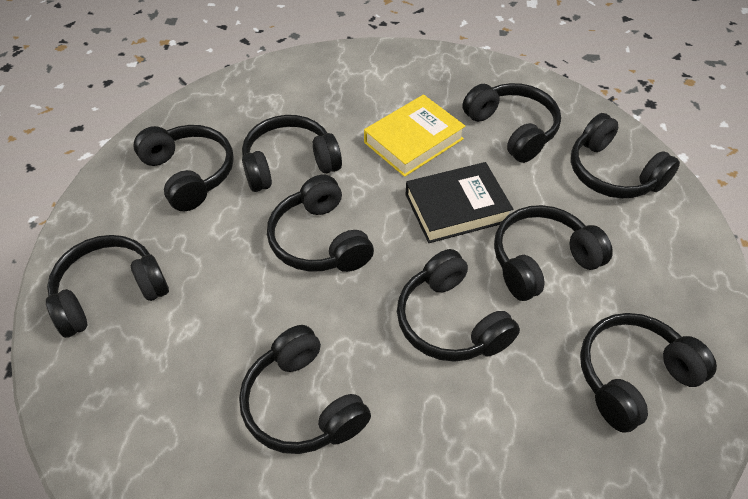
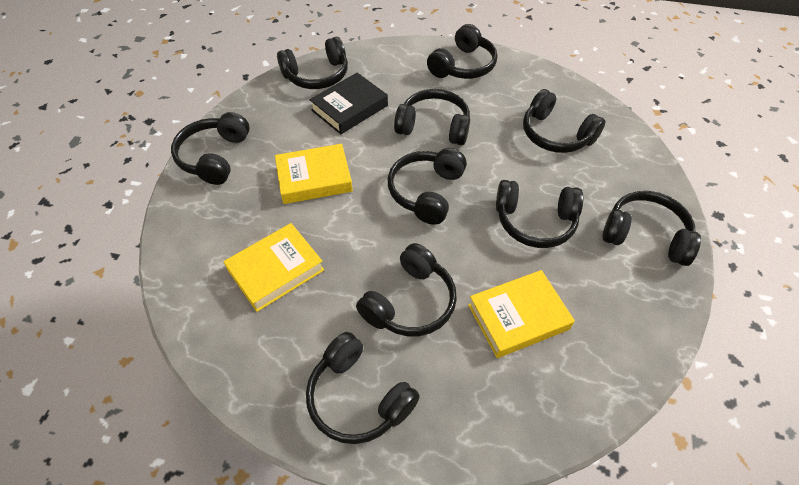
yellow book: [364,94,466,177] = 1 -> [224,223,324,312] [275,144,353,204] [468,270,575,358] = 3

